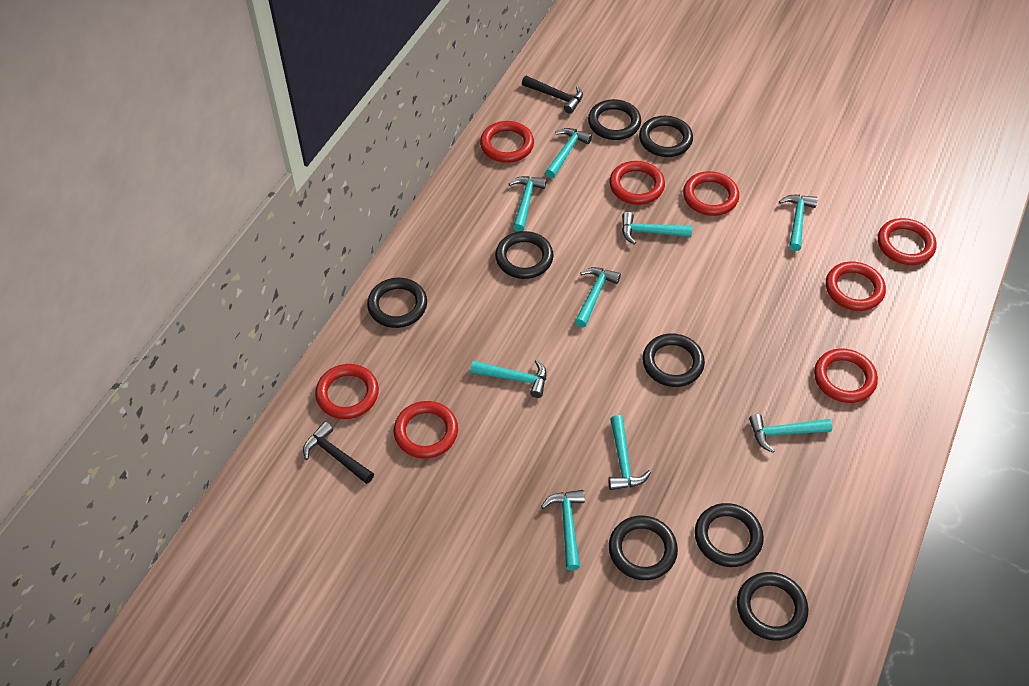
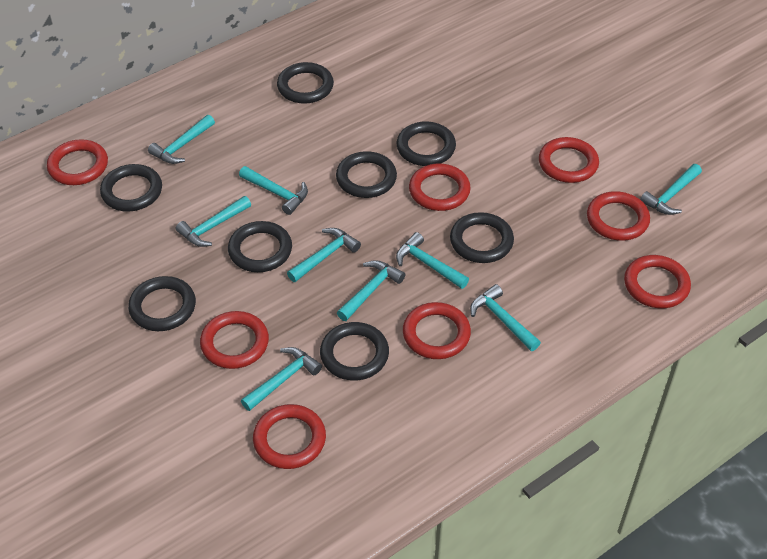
black hammer: [303,422,374,484] [522,76,583,114] = 2 -> none = 0

